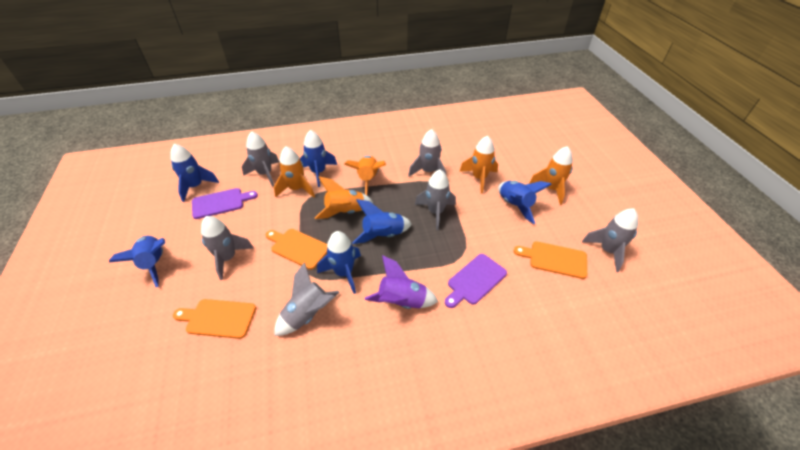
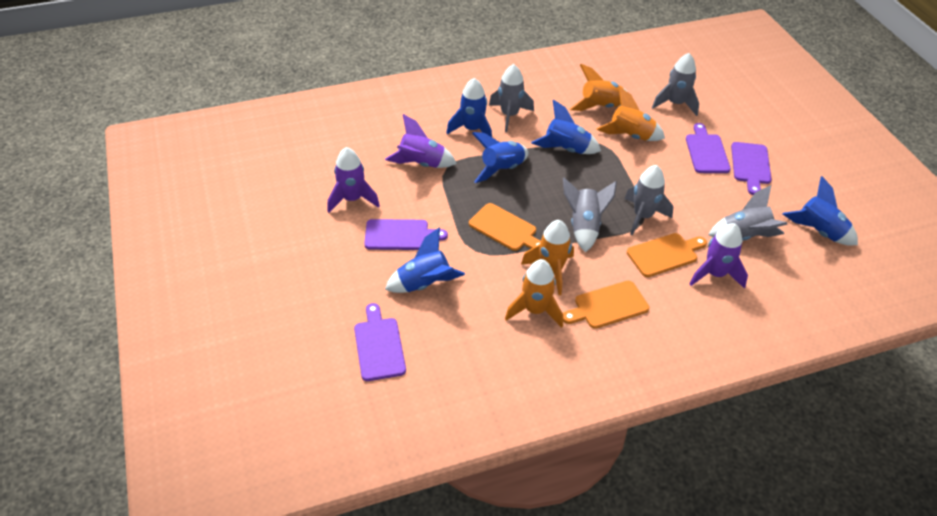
blue rocket: [109,236,165,287] [171,144,219,202] [300,130,337,187] [317,231,361,294] [352,199,412,244] [498,181,552,224] = 6 -> [385,228,465,293] [447,78,492,137] [472,132,528,183] [531,100,601,154] [783,176,858,246] = 5
grey rocket: [201,216,253,280] [242,131,279,187] [274,262,339,336] [408,129,446,177] [415,169,456,230] [582,209,638,272] = 6 -> [489,64,534,132] [563,177,617,253] [624,165,673,235] [652,53,699,116] [708,185,787,240] = 5
orange rocket: [274,146,315,197] [315,176,373,219] [344,156,386,195] [459,136,498,193] [529,146,573,205] = 5 -> [505,259,563,328] [521,220,574,295] [570,64,626,111] [596,87,665,141] = 4
purple cutting board: [192,188,258,219] [445,254,507,308] = 2 -> [354,303,406,381] [364,219,448,250] [686,123,731,173] [731,142,772,195] = 4
purple rocket: [365,255,438,309] = 1 -> [328,147,380,213] [385,114,457,168] [690,223,748,289] = 3

